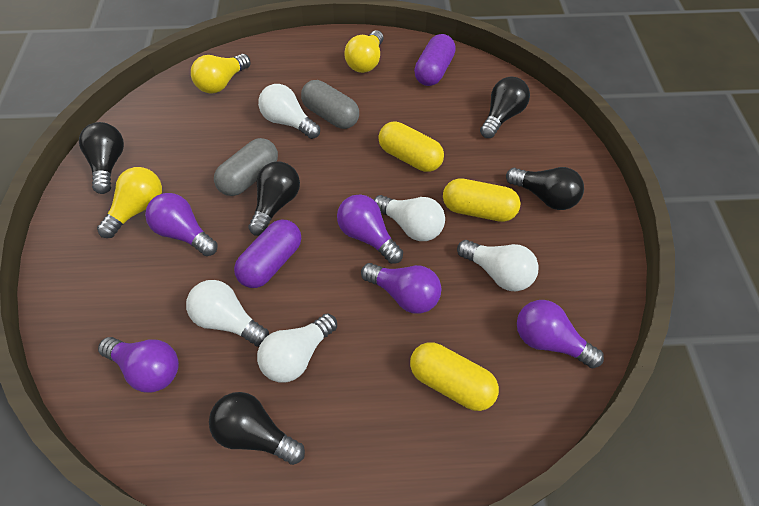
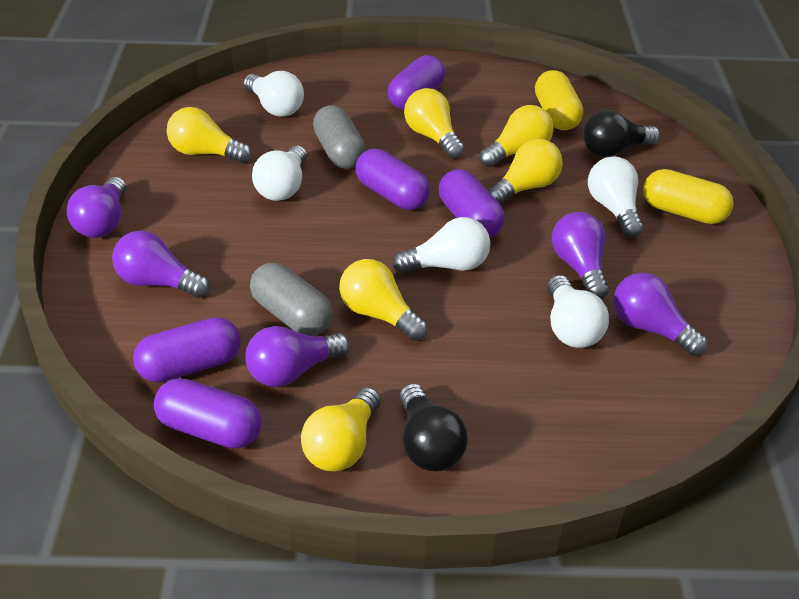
black light bulb: [79,122,124,194] [209,392,305,465] [248,161,300,236] [480,77,530,138] [506,167,584,210] = 5 -> [399,383,468,472] [583,110,660,157] = 2
purple capsule: [234,219,301,288] [414,34,456,86] = 2 -> [133,317,241,382] [154,378,262,449] [356,149,430,210] [388,55,445,110] [439,169,505,237] = 5
yellow capsule: [378,121,444,172] [410,342,499,411] [443,178,521,222] = 3 -> [535,70,583,130] [643,169,734,224] = 2
yellow light bulb: [97,167,162,238] [191,54,251,93] [344,30,384,73] = 3 -> [167,107,251,163] [301,387,381,471] [339,259,428,341] [404,88,464,159] [480,105,554,167] [488,139,563,205] = 6

